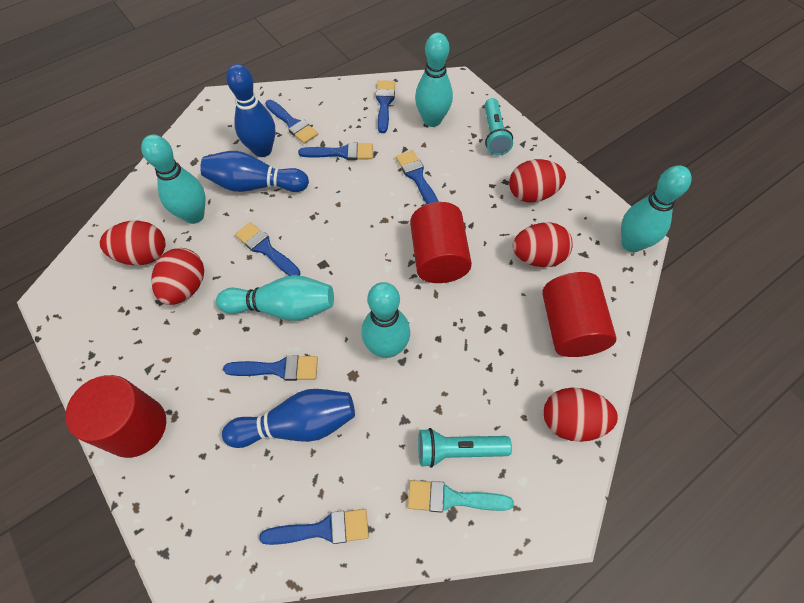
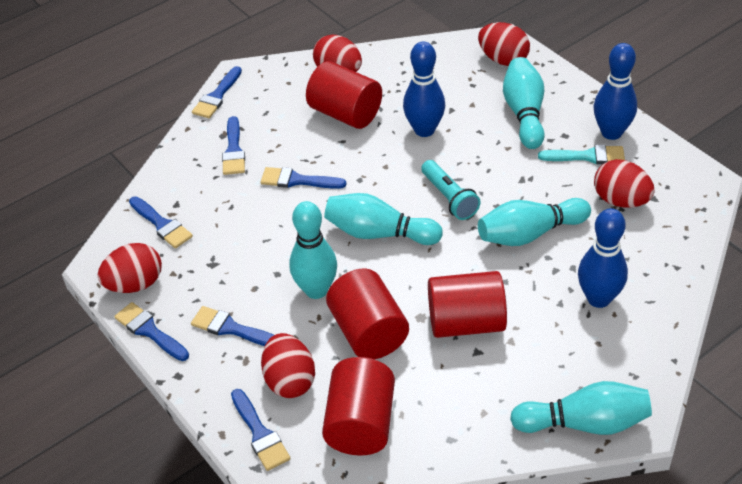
red cylinder: [65,375,166,458] [410,202,472,283] [542,272,617,357] = 3 -> [306,61,382,129] [322,357,395,456] [326,269,409,360] [428,271,507,338] = 4
turquoise flashlight: [418,428,512,468] [485,98,513,155] = 2 -> [421,160,480,220] = 1

